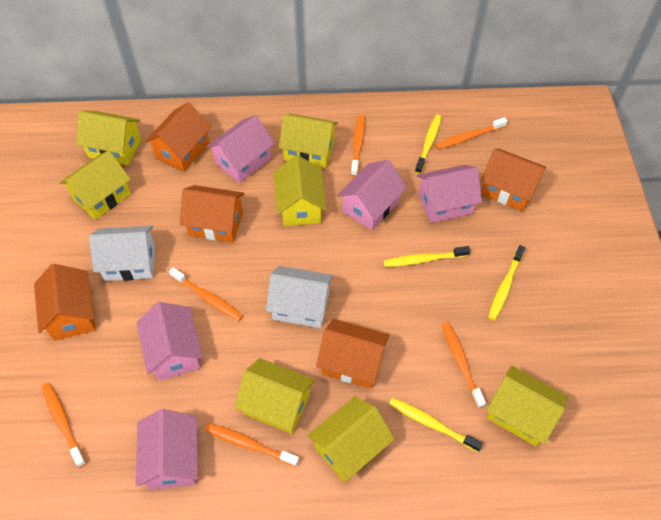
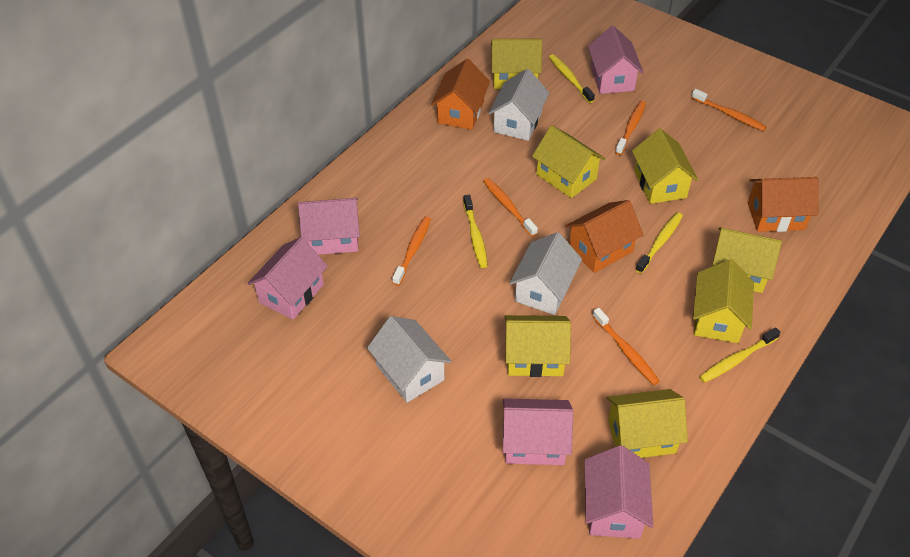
orange house: [34,264,96,341] [145,102,211,172] [180,185,244,243] [316,319,389,389] [481,149,546,211] = 5 -> [431,59,490,130] [565,200,643,273] [748,177,818,232] = 3
orange toothbrush: [41,383,86,467] [169,268,243,321] [205,423,299,467] [351,114,365,177] [435,117,507,149] [442,322,486,408] = 6 -> [392,216,431,286] [483,178,538,237] [592,308,660,385] [615,101,646,155] [691,89,767,131] = 5
white house: [89,226,155,281] [266,266,333,328] = 2 -> [367,316,452,403] [488,69,549,141] [509,232,582,315] = 3

